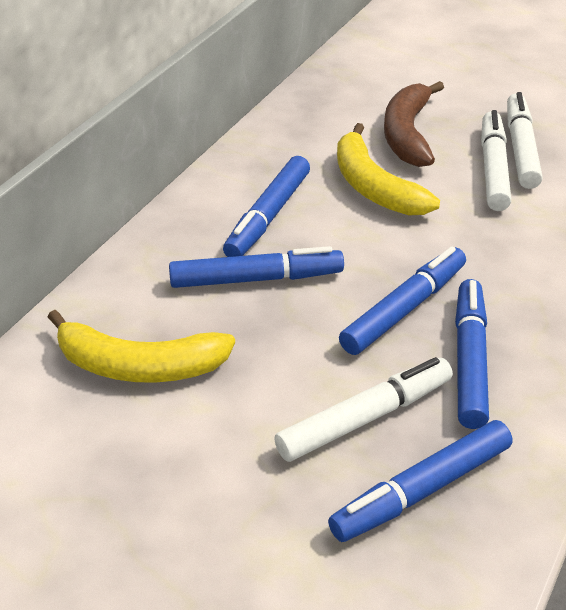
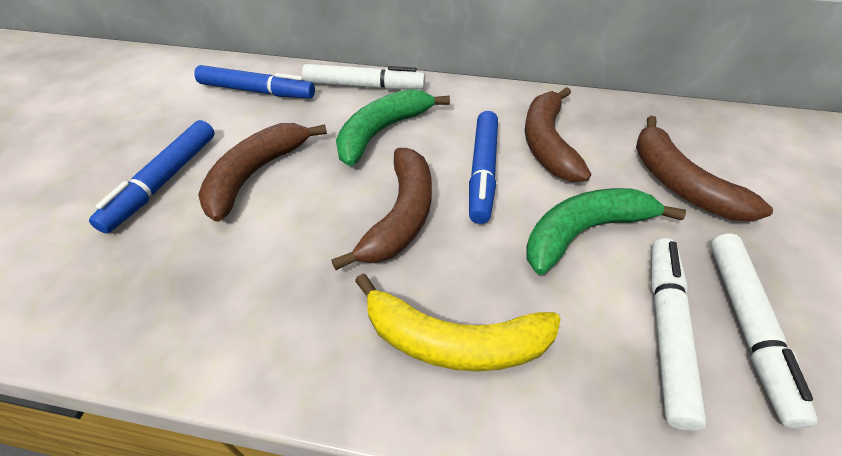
blue marker: [169,246,344,288] [223,156,310,257] [328,420,512,542] [339,246,466,355] [455,279,489,429] = 5 -> [89,120,215,234] [194,65,315,99] [469,111,498,224] = 3
brown banana: [384,81,444,167] = 1 -> [198,123,327,222] [331,148,432,270] [525,87,591,182] [636,116,773,222] = 4
green banana: none = 0 -> [336,89,450,166] [527,188,686,275] = 2
yellow banana: [48,310,235,383] [337,123,440,216] = 2 -> [355,274,561,372] = 1

